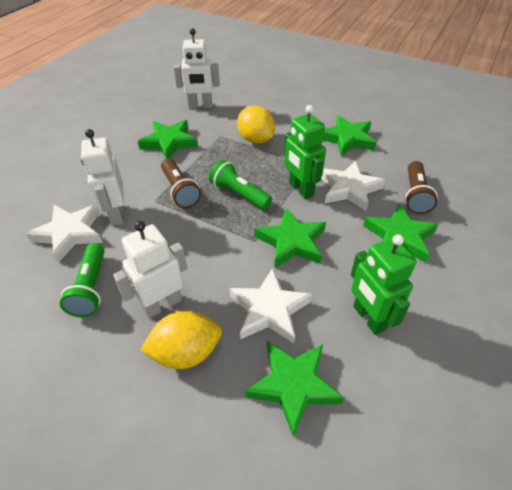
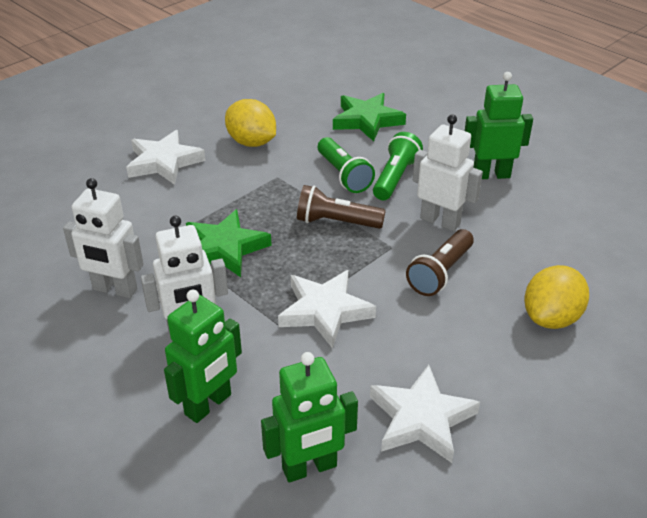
green robot: [284,105,326,199] [351,235,417,335] = 2 -> [164,290,242,423] [261,352,358,482] [465,72,533,179] = 3
green star: [138,120,198,159] [245,341,344,437] [254,208,326,268] [323,115,377,156] [363,203,438,263] = 5 -> [186,209,272,277] [333,93,406,142] = 2

